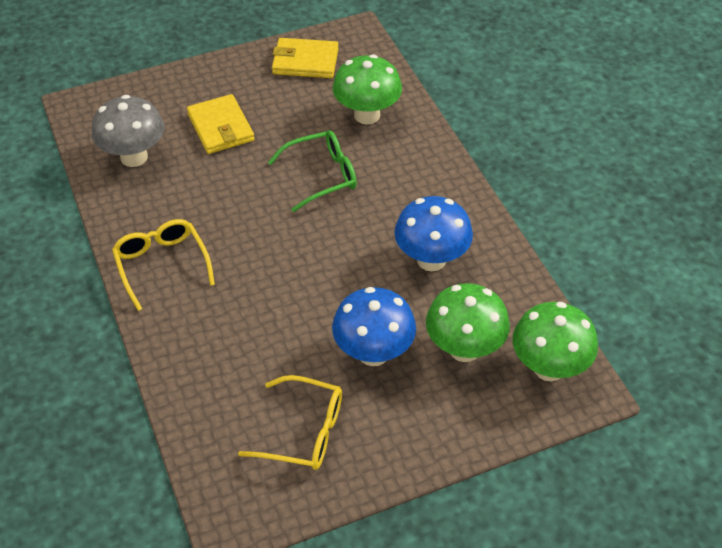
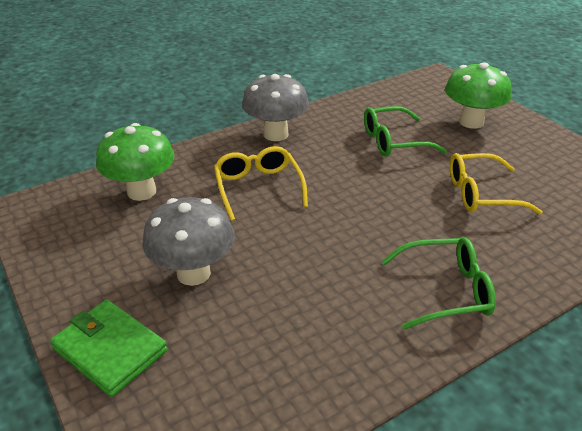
blue mushroom: [332,287,416,366] [394,196,473,271] = 2 -> none = 0
green glasses: [268,130,357,212] = 1 -> [364,106,447,157] [381,237,496,329] = 2
green mushroom: [333,54,402,125] [426,283,510,362] [512,302,598,381] = 3 -> [96,123,175,201] [445,63,512,129] = 2
green wallet: none = 0 -> [50,299,168,397] = 1
grey mushroom: [92,95,164,167] = 1 -> [142,197,235,286] [242,74,309,141] = 2
yellow wallet: [187,94,254,154] [272,38,339,78] = 2 -> none = 0

